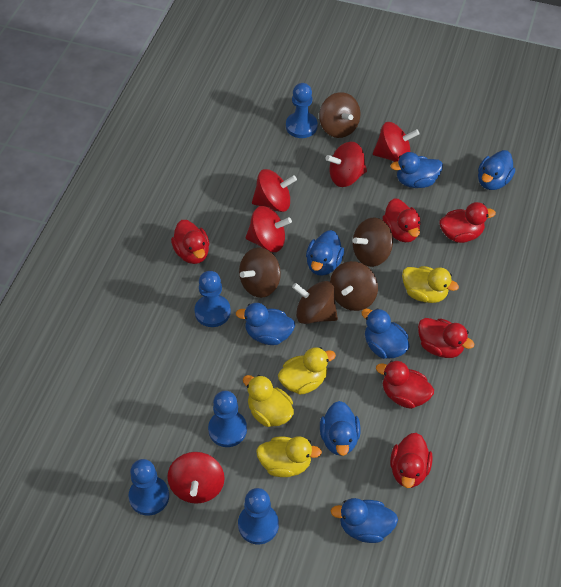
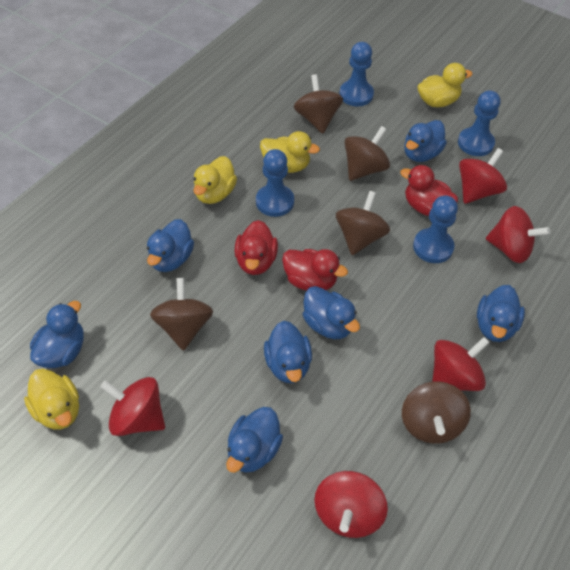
blue pawn: [128,459,169,516] [194,271,231,327] [208,391,247,447] [238,488,279,544] [286,83,318,138] = 5 -> [256,149,294,217] [339,42,374,106] [413,195,458,263] [458,91,501,156] = 4
red duck: [171,220,209,264] [376,361,434,409] [382,198,421,242] [390,433,433,488] [418,318,474,358] [439,202,496,243] = 6 -> [234,220,278,275] [282,249,348,290] [400,165,458,216] = 3

